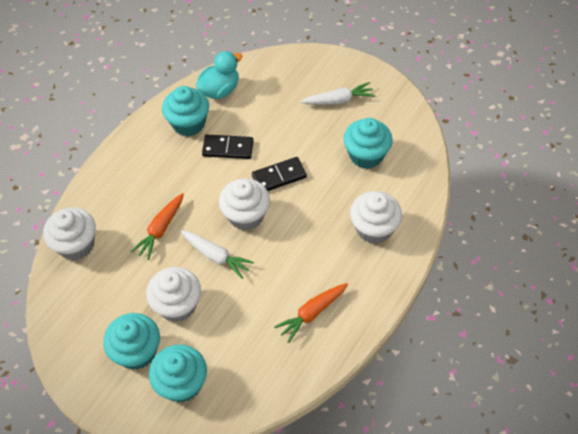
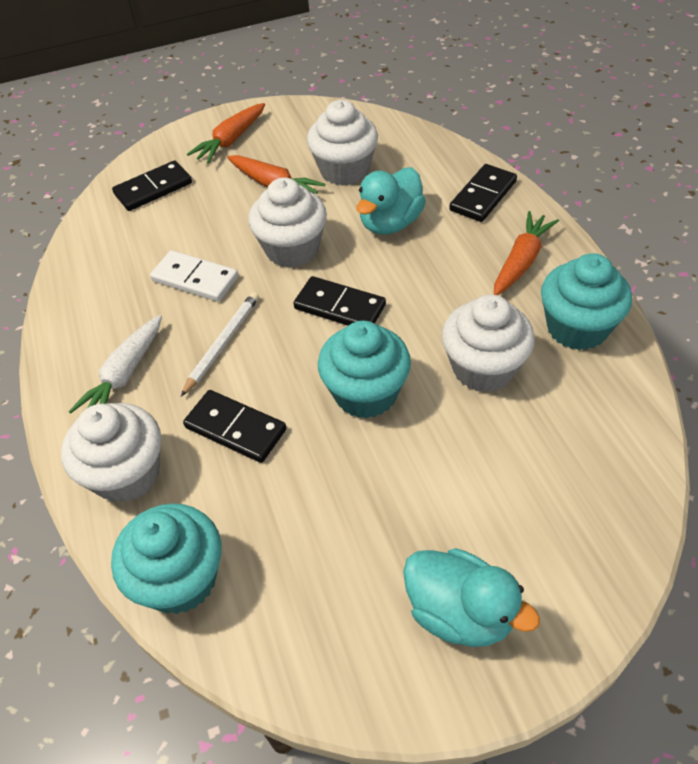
black domino: [202,135,254,159] [252,157,307,191] = 2 -> [112,160,192,211] [183,390,286,463] [293,276,386,326] [450,164,517,222] = 4
orange carrot: [130,193,184,260] [274,283,348,343] = 2 -> [187,103,265,164] [227,155,325,194] [494,211,559,295] = 3
turquoise cupcake: [103,313,160,370] [149,344,207,403] [162,86,209,136] [343,118,393,169] = 4 -> [111,503,222,614] [318,320,411,419] [541,253,632,350] = 3
turquoise duck: [196,51,242,99] = 1 -> [356,167,426,235] [403,548,540,647] = 2
white carrot: [181,230,254,279] [300,82,375,105] = 2 -> [68,315,162,414] = 1
white domino: none = 0 -> [150,250,238,302] = 1
white pencil: none = 0 -> [181,292,259,397] = 1

